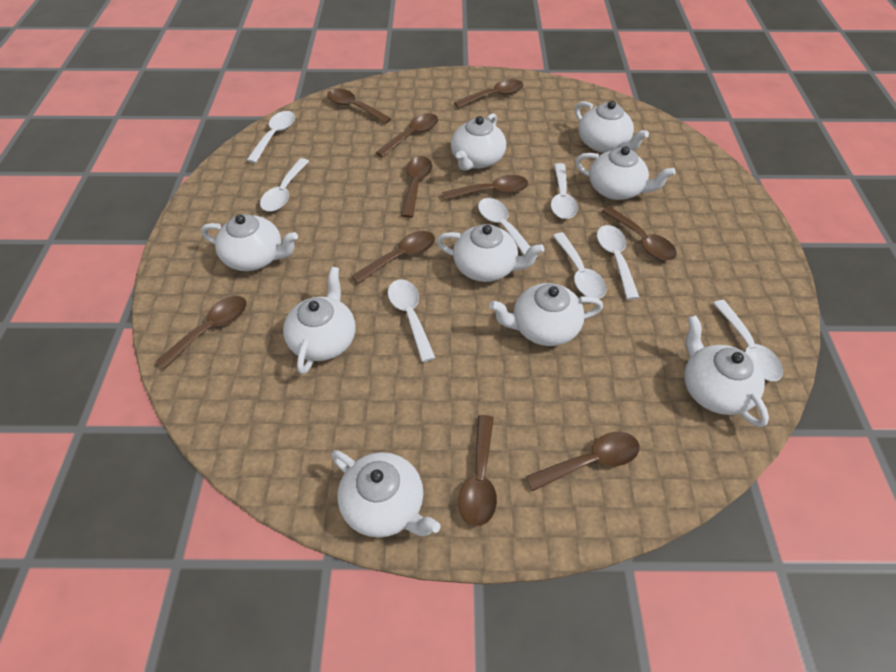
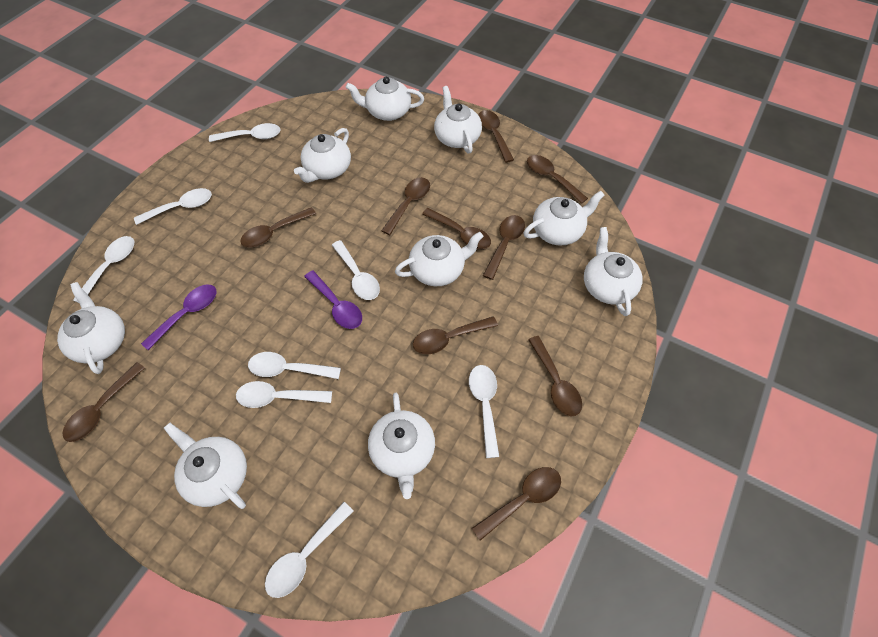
purple spoon: none = 0 -> [141,284,217,350] [304,271,362,329] = 2

